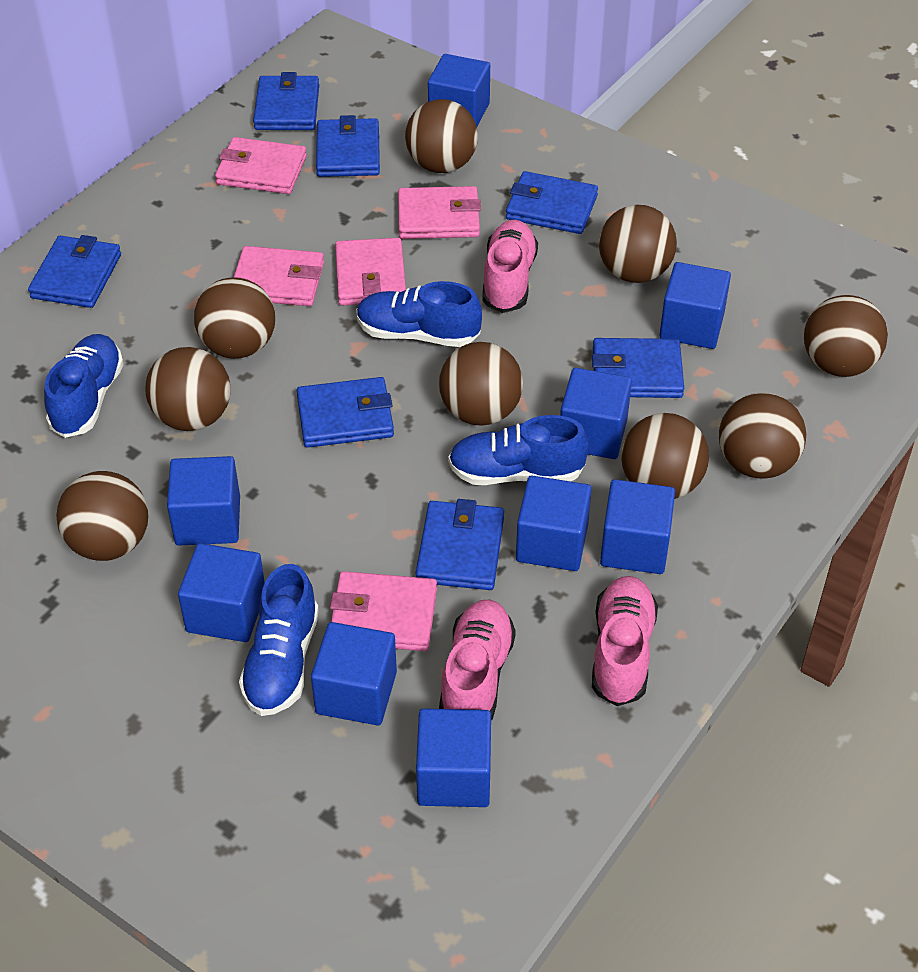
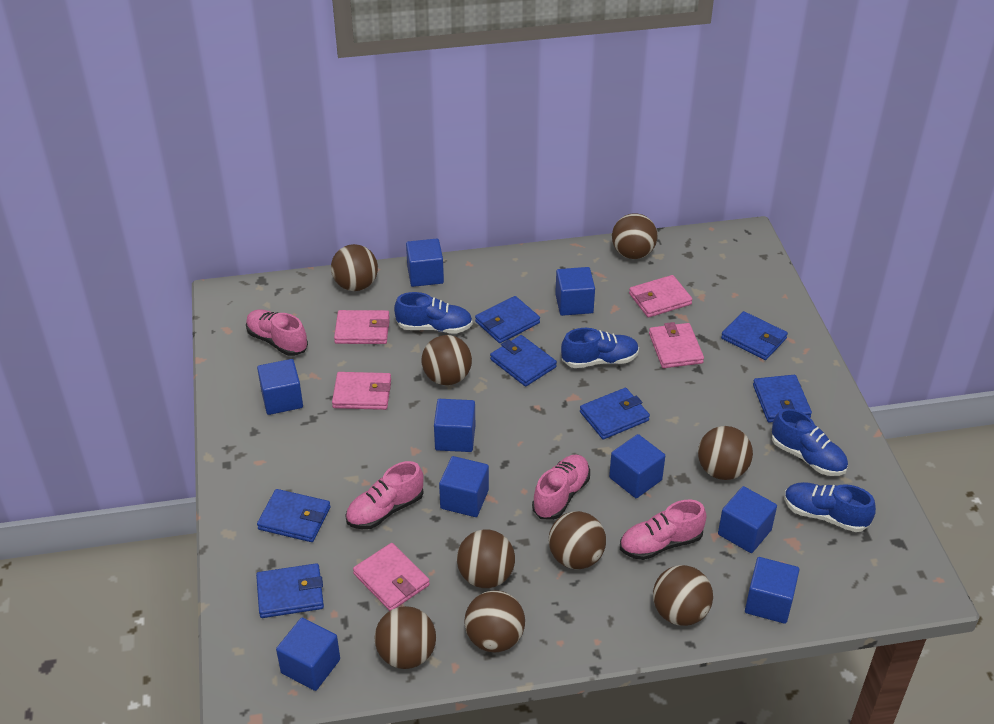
pink shoe: [439,600,516,720] [482,220,538,313] [592,576,658,706] = 3 -> [246,309,308,356] [345,461,424,529] [532,455,590,520] [620,499,707,560] = 4

